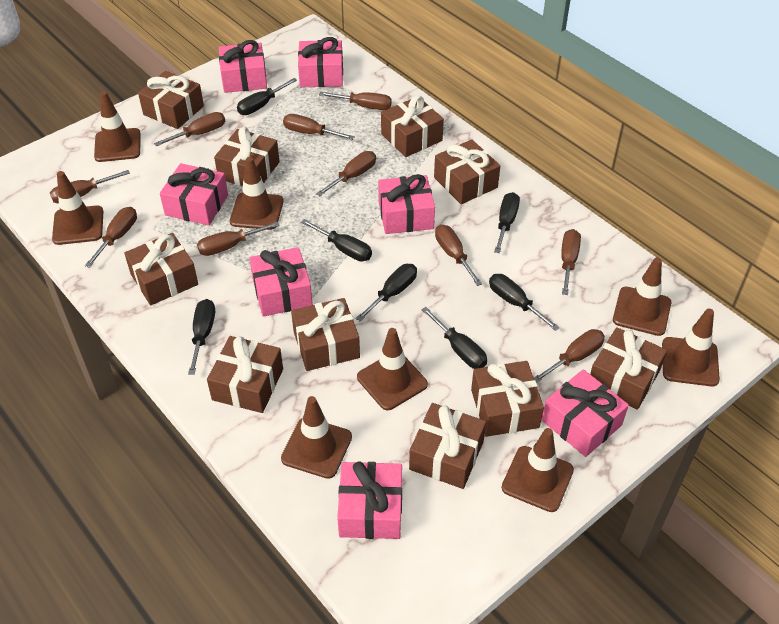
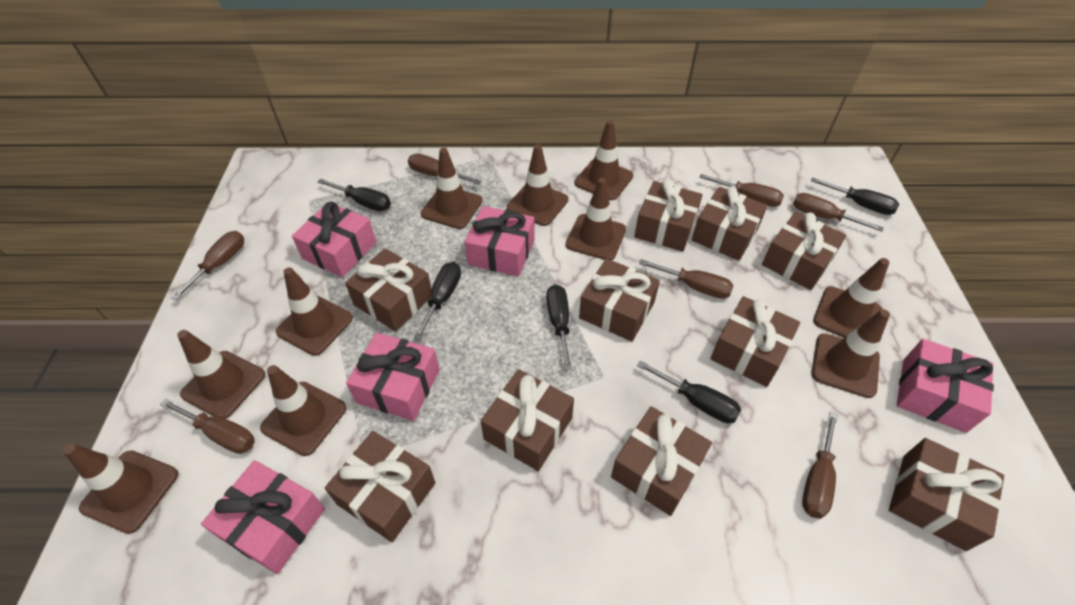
black screwdriver: [188,299,215,375] [237,78,297,115] [301,219,372,261] [355,264,417,321] [421,307,487,369] [489,274,560,331] [494,192,520,253] = 7 -> [317,179,391,211] [414,262,461,340] [547,285,572,371] [637,361,741,423] [810,177,899,215] = 5
brown screwdriver: [50,170,130,204] [85,207,137,268] [154,112,225,146] [197,222,279,256] [283,114,355,140] [316,151,376,196] [319,92,392,110] [435,225,482,286] [534,329,605,383] [561,229,581,295] = 10 -> [160,399,255,454] [171,231,244,300] [408,154,482,185] [639,259,734,299] [699,174,784,207] [793,193,884,232] [802,412,838,519] = 7
brown traffic cone: [52,171,104,245] [94,91,141,162] [230,157,284,230] [281,396,352,479] [357,328,428,410] [502,428,574,512] [613,257,671,336] [662,309,720,386] = 8 -> [63,444,178,534] [177,330,265,419] [260,365,347,456] [276,267,353,356] [421,148,482,229] [507,144,568,226] [566,178,626,260] [574,120,633,200] [811,309,890,398] [813,258,889,338] = 10
pink gift: [160,163,228,226] [219,40,267,93] [249,247,313,317] [298,37,343,87] [337,461,402,539] [378,174,435,234] [542,369,629,457] = 7 -> [201,460,325,574] [292,202,376,277] [346,333,440,421] [464,206,535,277] [896,339,994,433] = 5

